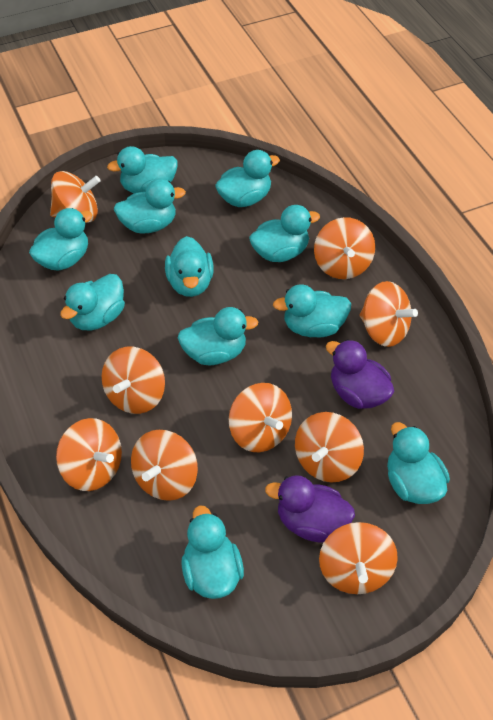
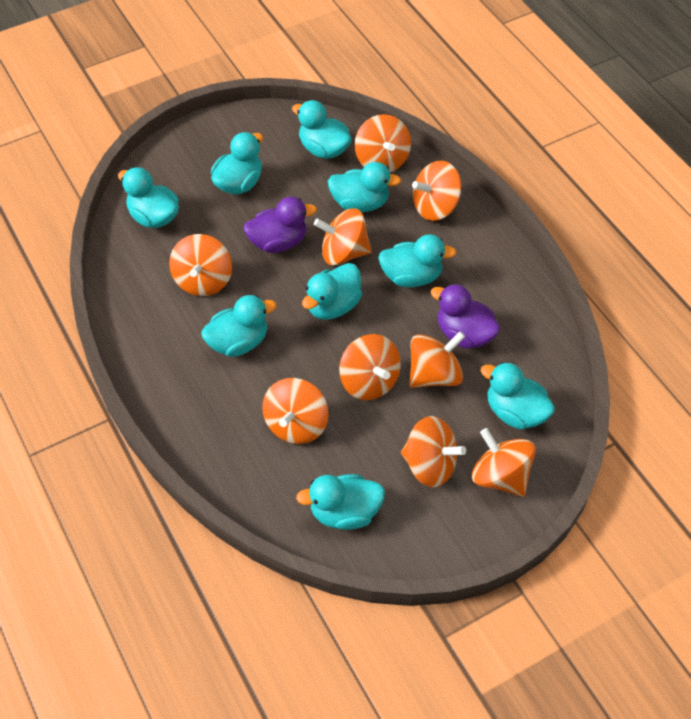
turquoise duck: [29,208,92,271] [60,274,125,330] [107,146,178,193] [114,179,186,234] [165,236,214,297] [178,307,258,365] [181,505,244,599] [215,150,280,207] [249,205,320,262] [273,284,351,337] [387,422,450,504] = 11 -> [118,167,179,228] [201,295,277,357] [211,132,263,194] [292,100,352,159] [296,474,385,530] [302,263,362,320] [328,162,401,212] [378,234,456,287] [480,362,555,430] = 9

